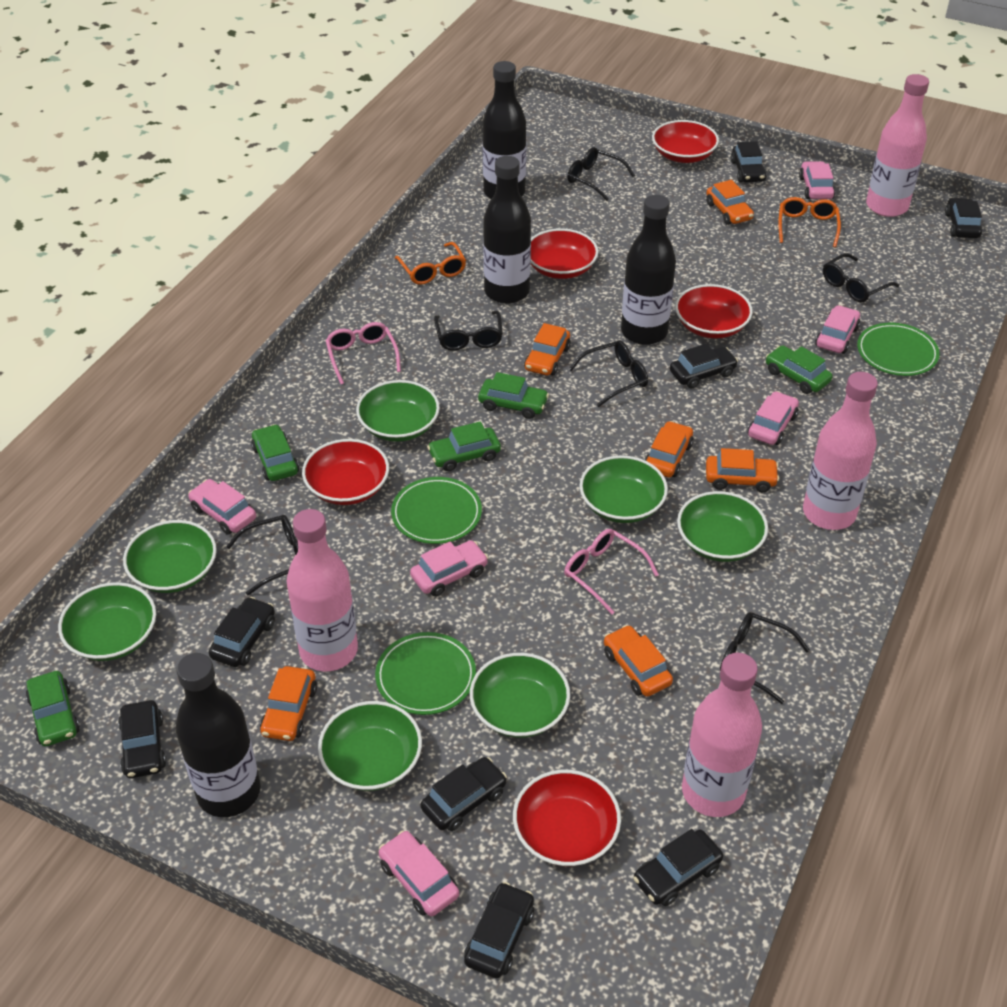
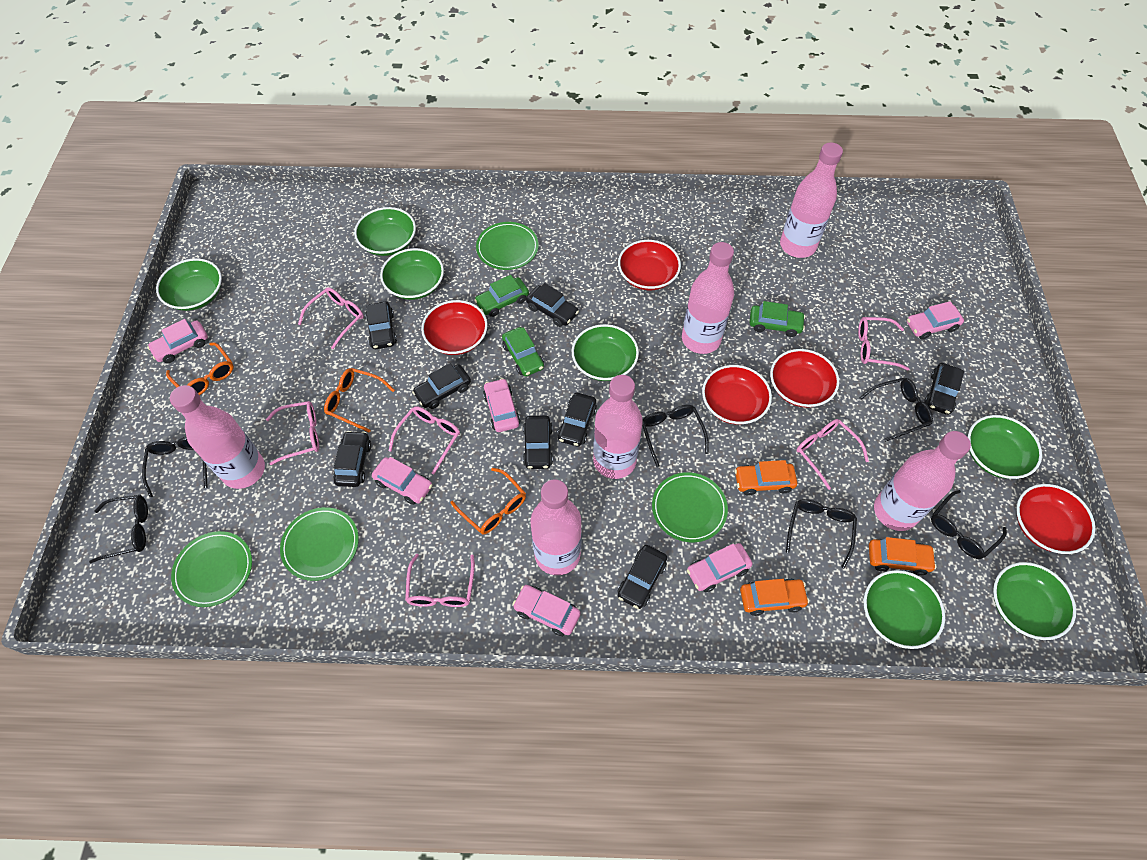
black bottle: [175,653,260,817] [483,61,526,199] [483,156,531,304] [621,195,676,345] = 4 -> none = 0
green car: [26,671,80,746] [251,424,299,481] [427,421,501,471] [478,372,549,419] [766,345,833,394] = 5 -> [474,275,529,317] [502,327,544,376] [749,301,805,337] = 3
green plate: [375,632,476,715] [391,477,482,544] [857,323,940,376] = 3 -> [171,531,252,607] [280,507,359,581] [476,222,539,270] [652,472,728,542] = 4
orange car: [260,666,317,741] [524,323,571,375] [604,625,673,697] [645,421,694,478] [706,180,754,225] [706,448,779,492] = 6 -> [735,460,797,495] [740,578,809,616] [869,537,937,576] = 3
orange glasses: [395,242,466,285] [778,197,841,247] = 2 -> [166,342,234,395] [324,368,395,433] [451,468,526,534] = 3
pink bottle: [287,509,358,671] [682,653,762,817] [803,372,878,530] [866,74,929,217] = 4 -> [170,385,265,489] [531,479,582,575] [593,375,643,479] [682,242,734,354] [780,142,843,258] [874,431,971,531] = 6
pink glasses: [325,322,401,384] [564,529,659,615] = 2 -> [266,401,319,465] [298,287,364,349] [389,406,460,474] [405,554,475,607] [796,419,869,490] [858,317,909,371] = 6

